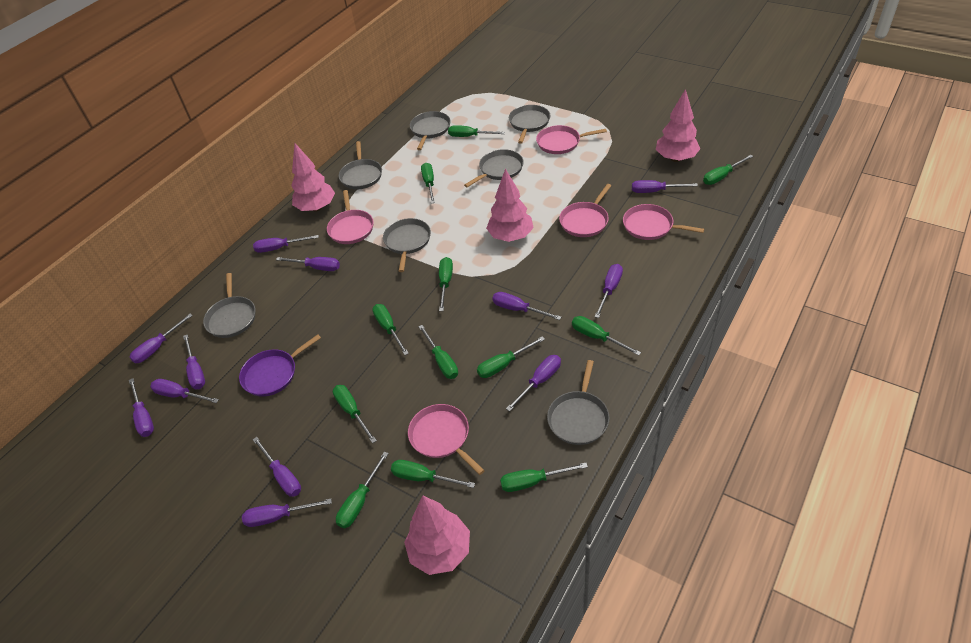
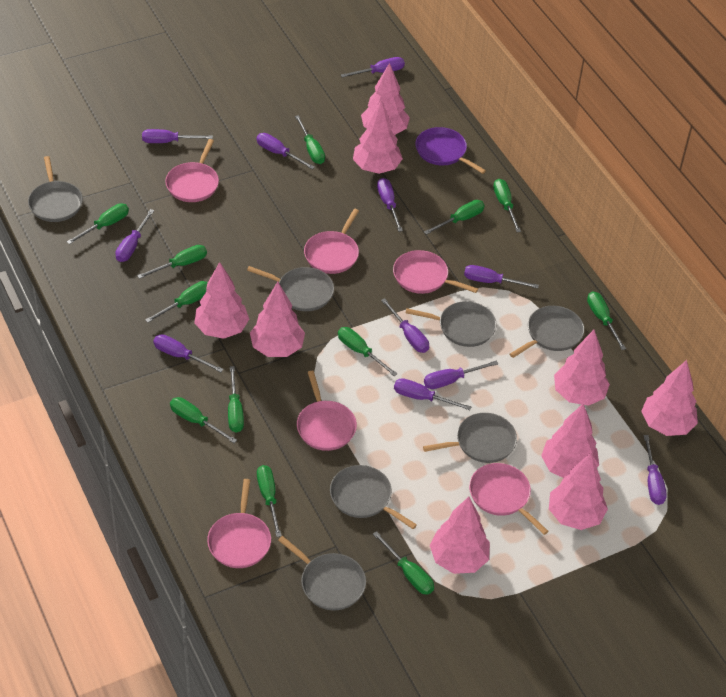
pink pan: [327,190,374,244] [408,404,485,475] [536,125,607,154] [559,184,611,237] [623,204,704,240] = 5 -> [165,139,219,202] [207,479,271,568] [297,371,357,451] [304,209,359,274] [393,250,478,294] [469,463,549,535] = 6
pink tree: [291,143,335,211] [404,496,470,575] [486,169,534,242] [656,89,700,162] = 4 -> [194,262,249,339] [250,282,305,357] [353,100,403,174] [361,63,410,135] [430,497,490,574] [541,403,599,478] [549,453,608,530] [554,330,610,406] [641,360,698,436] = 9
purple screwdriver: [129,314,193,364] [129,378,154,437] [150,379,219,403] [183,334,205,390] [242,499,332,527] [253,235,319,253] [253,437,301,497] [276,257,340,271] [492,292,561,320] [506,355,561,411] [594,264,623,318] [632,180,698,193] = 12 -> [115,209,154,262] [142,129,213,143] [153,334,224,372] [256,133,315,169] [341,57,405,78] [377,178,403,232] [381,298,429,353] [394,378,471,410] [424,361,498,389] [464,265,539,288] [644,435,667,505] = 11

